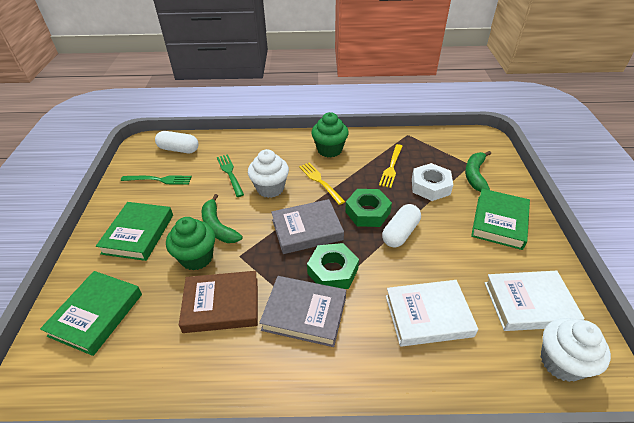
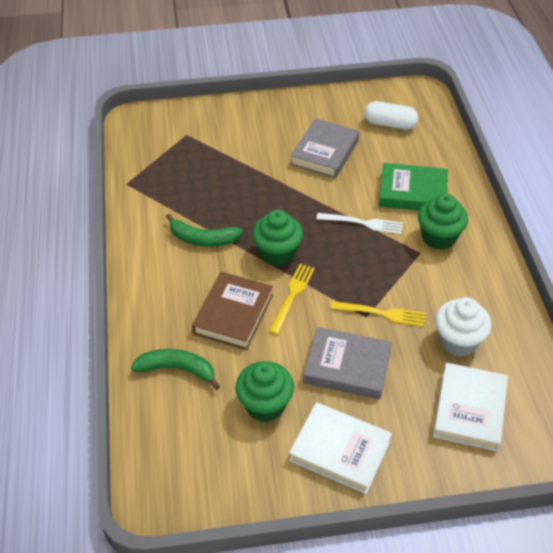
green book: [40,271,142,356] [96,202,173,261] [471,189,530,250] = 3 -> [379,163,448,211] = 1
green cupcake: [166,217,215,270] [311,112,349,157] = 2 -> [235,361,294,422] [252,210,303,266] [418,194,468,250] = 3
green fork: [121,175,192,185] [217,154,244,197] = 2 -> none = 0
green nut: [307,243,359,289] [345,189,392,227] = 2 -> none = 0
white capsule: [155,131,198,153] [382,204,421,247] = 2 -> [364,101,418,130] = 1
white cupcake: [248,149,289,198] [541,318,611,382] = 2 -> [435,297,492,357] = 1
white fork: none = 0 -> [317,213,403,234] = 1
white nut: [412,163,453,201] = 1 -> none = 0

